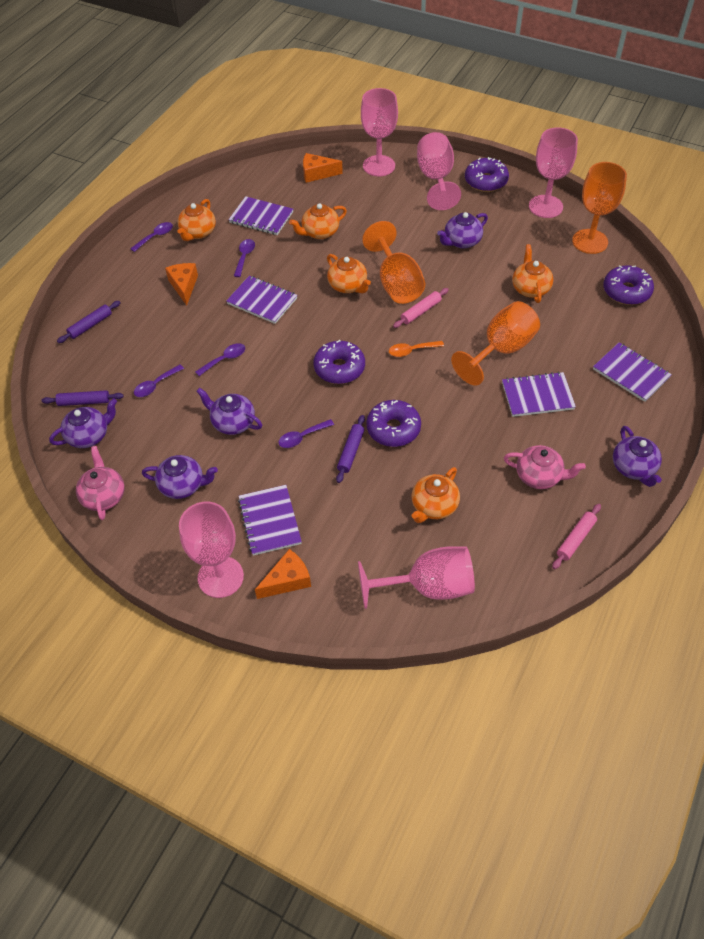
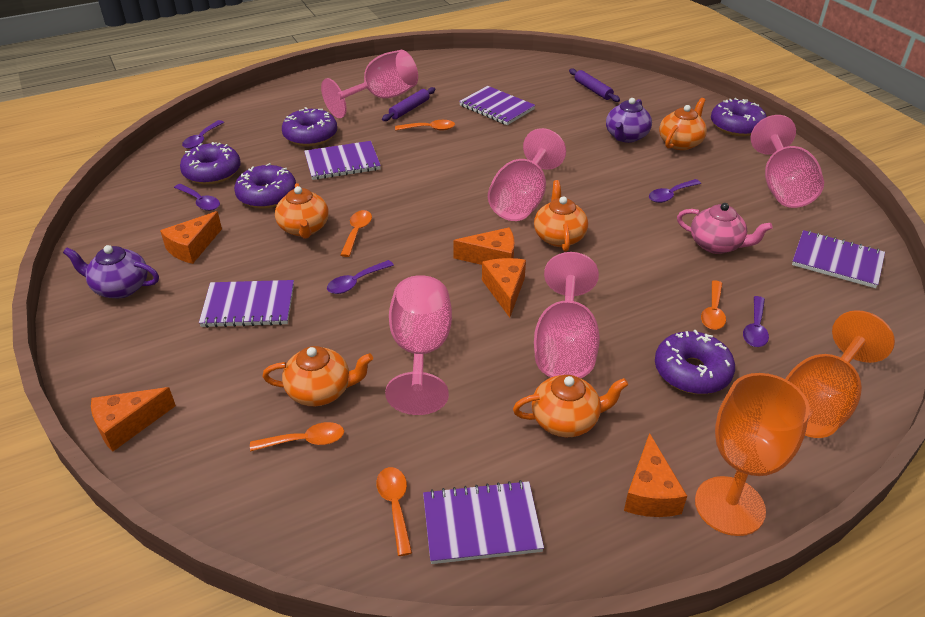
orange cheese: [165,263,198,306] [255,549,311,599] [303,153,343,183] = 3 -> [91,387,176,451] [160,211,222,264] [453,227,514,265] [482,258,526,318] [624,433,687,517] = 5
orange goblet: [362,221,425,304] [451,301,540,386] [572,162,627,254] = 3 -> [695,373,810,536] [785,310,895,438] = 2
orange spoon: [389,341,444,357] = 1 -> [250,422,344,451] [340,210,372,257] [376,467,412,556] [395,120,455,131] [701,281,726,330] = 5
pink rolling pin: [393,288,449,328] [552,504,601,569] = 2 -> none = 0
pink teapot: [76,446,125,520] [504,445,586,489] = 2 -> [677,203,773,254] = 1
purple donut: [314,340,365,384] [366,400,421,447] [465,157,509,192] [603,265,654,305] = 4 -> [180,142,241,185] [234,163,296,208] [282,107,337,146] [655,330,735,394] [711,98,767,136] = 5
purple rolling pin: [41,390,124,406] [57,301,121,343] [336,415,365,483] = 3 -> [382,87,436,121] [569,68,620,102] = 2
purple teapot: [49,398,117,448] [142,455,218,499] [196,388,262,435] [437,212,488,248] [613,426,662,487] = 5 -> [63,245,159,298] [606,98,652,143] = 2

